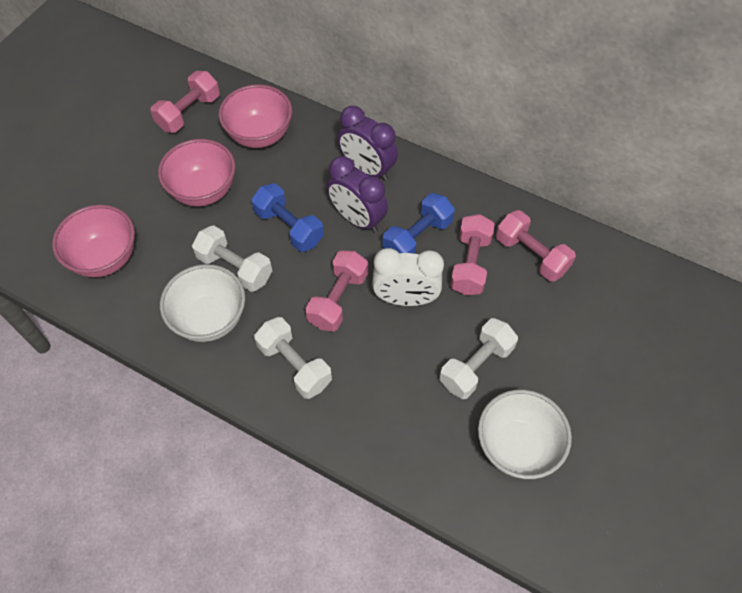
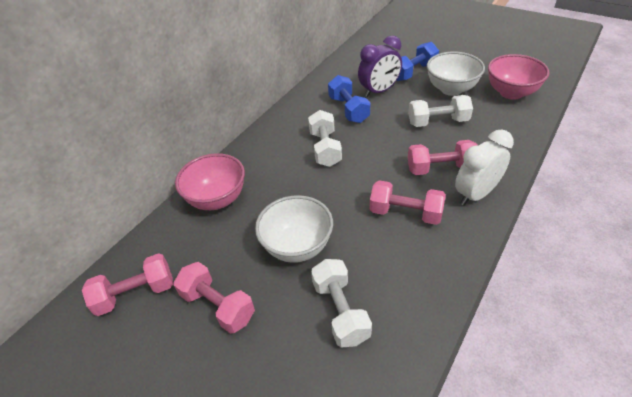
pink bowl: [52,205,135,277] [158,139,235,206] [219,84,292,148] = 3 -> [175,153,245,210] [488,54,550,100] = 2
purple clock: [327,156,388,233] [338,106,398,181] = 2 -> [358,35,402,97] = 1

